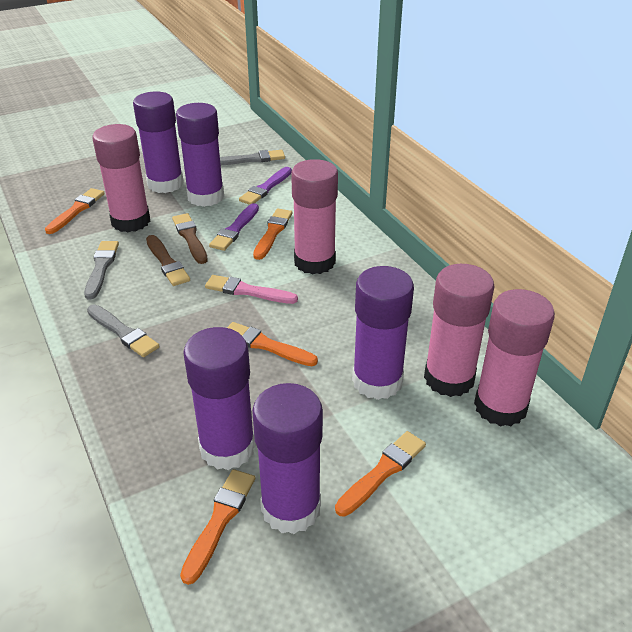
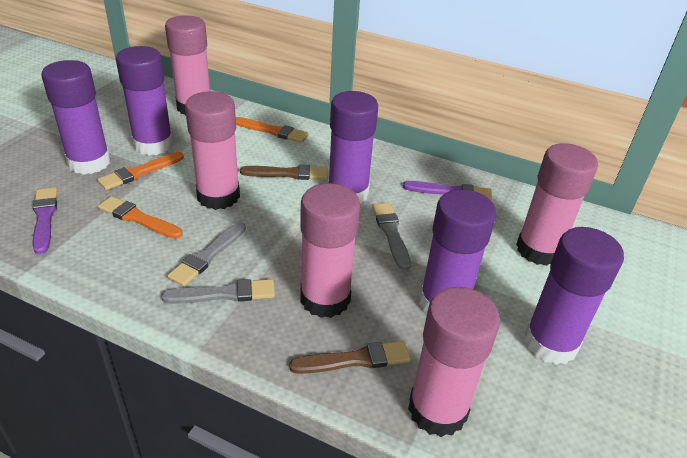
orange brush: [45,188,105,234] [180,469,255,585] [227,322,318,366] [253,209,292,260] [335,431,426,517] = 5 -> [97,152,184,190] [98,196,183,239] [236,117,309,143] = 3
pink brush: [205,275,298,304] = 1 -> none = 0
pink glue stick: [92,124,150,232] [291,159,338,275] [424,264,495,397] [474,289,555,427] = 4 -> [165,15,210,115] [185,91,240,210] [300,183,360,318] [408,287,500,437] [516,143,598,266] = 5

